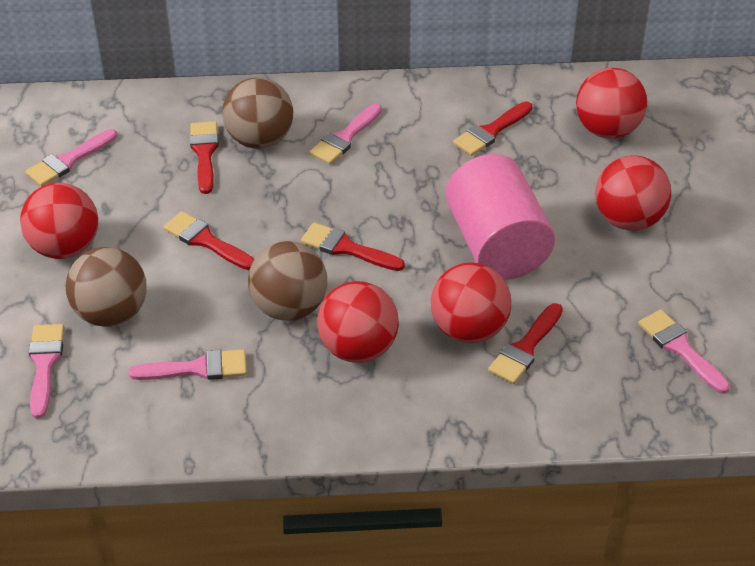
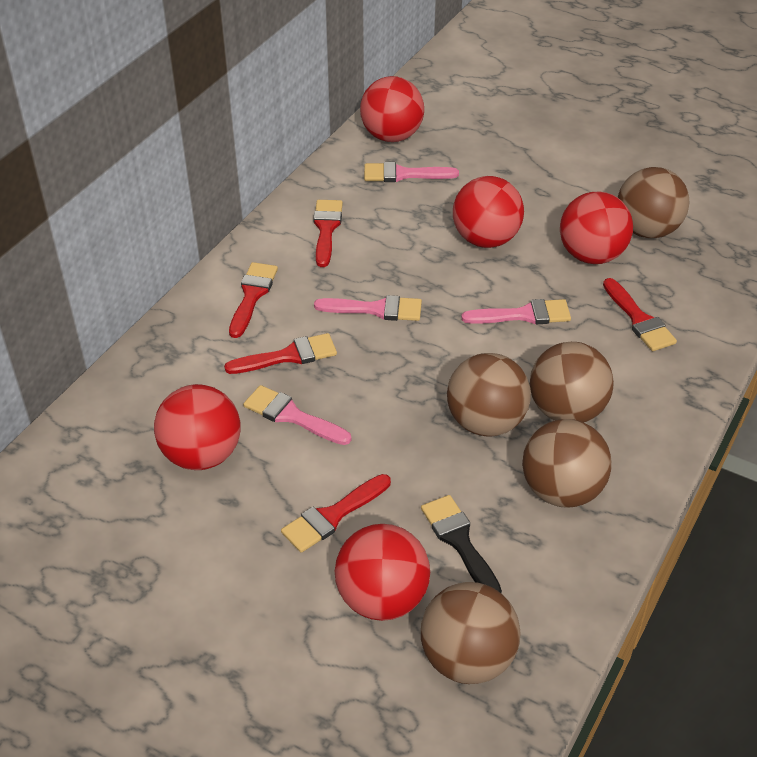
black brush: none = 0 -> [421,495,502,594] = 1
brown ball: [66,247,147,327] [222,78,293,149] [248,241,327,321] = 3 -> [421,582,521,684] [447,353,531,437] [522,419,612,508] [530,342,614,423] [618,167,689,239] = 5
pink brush: [26,129,117,186] [29,324,64,419] [129,349,247,380] [309,103,382,165] [638,309,730,394] = 5 -> [243,385,351,445] [314,295,422,321] [364,162,459,182] [461,299,571,324] = 4
pink cylinder: [446,154,555,280] = 1 -> none = 0

